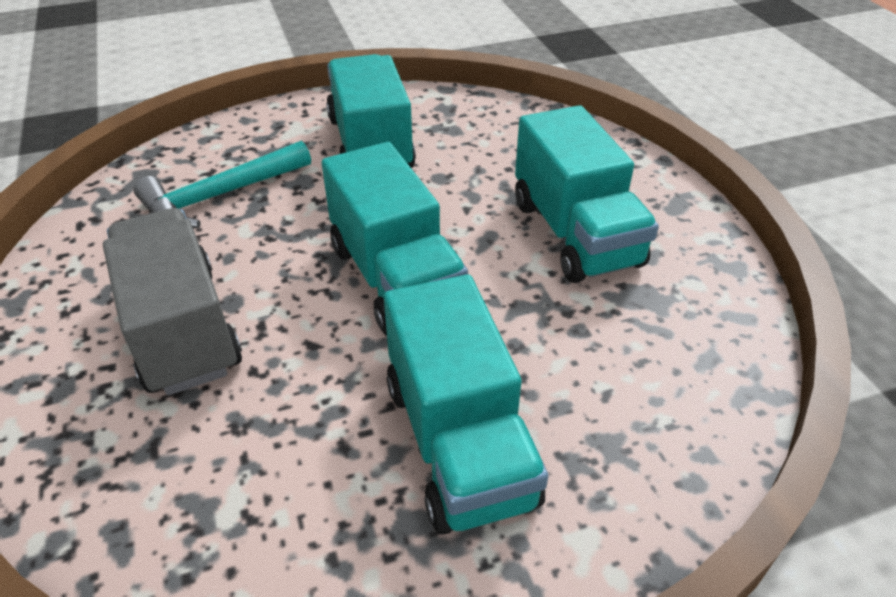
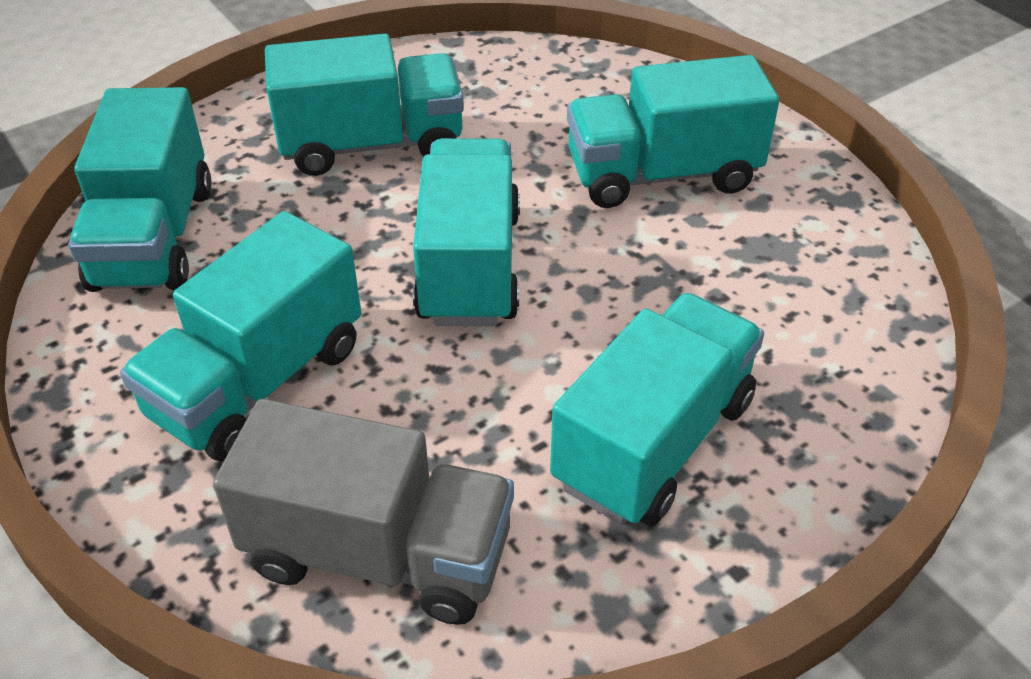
turquoise hammer: [134,140,311,229] = 1 -> none = 0
turquoise truck: [322,142,468,336] [326,54,416,168] [384,274,548,535] [515,105,659,283] = 4 -> [68,87,212,292] [120,211,361,462] [265,34,464,176] [413,138,520,326] [550,293,764,526] [567,55,779,208] = 6

